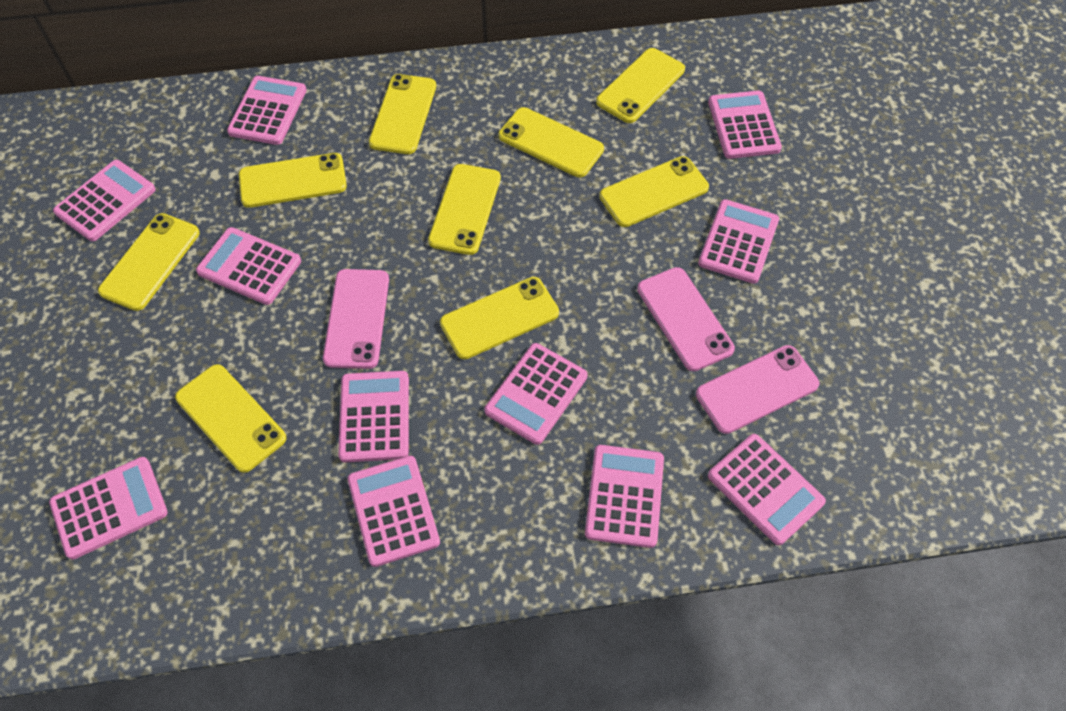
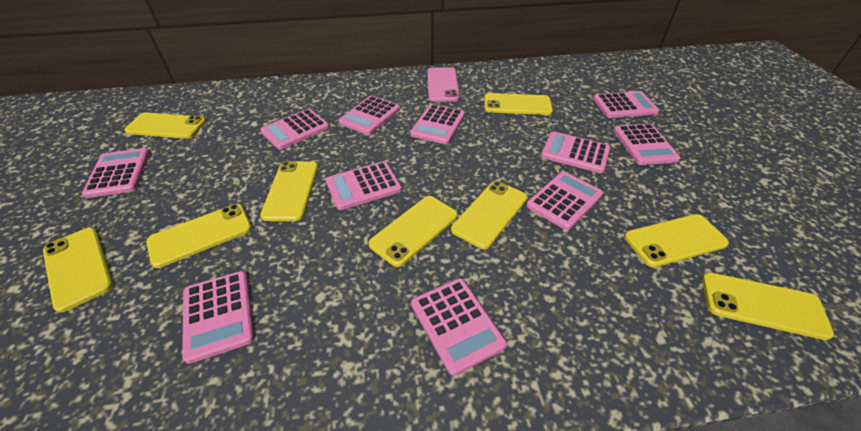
pink phone: [323,269,389,369] [637,267,735,371] [696,345,819,434] = 3 -> [427,67,460,102] = 1

